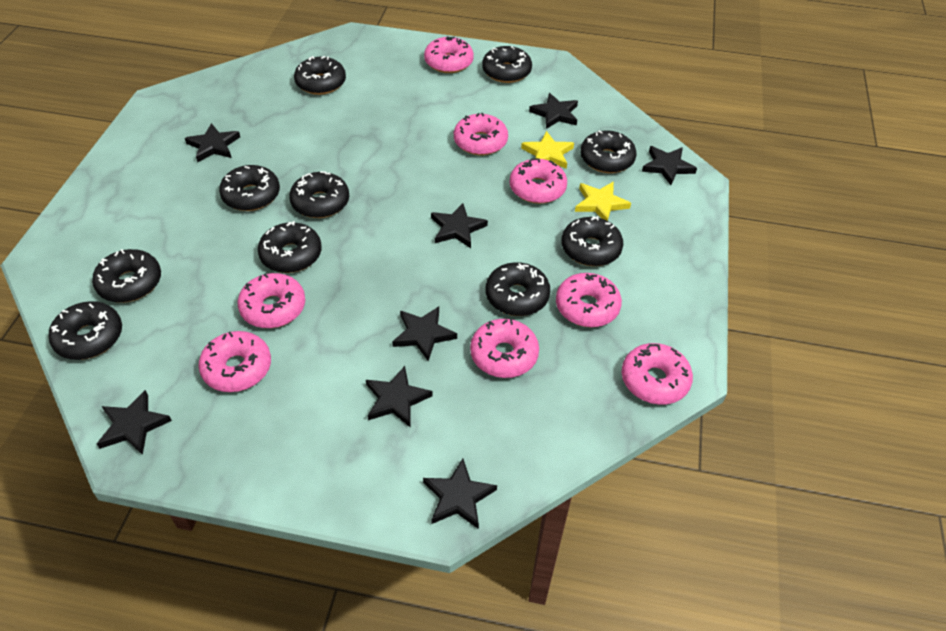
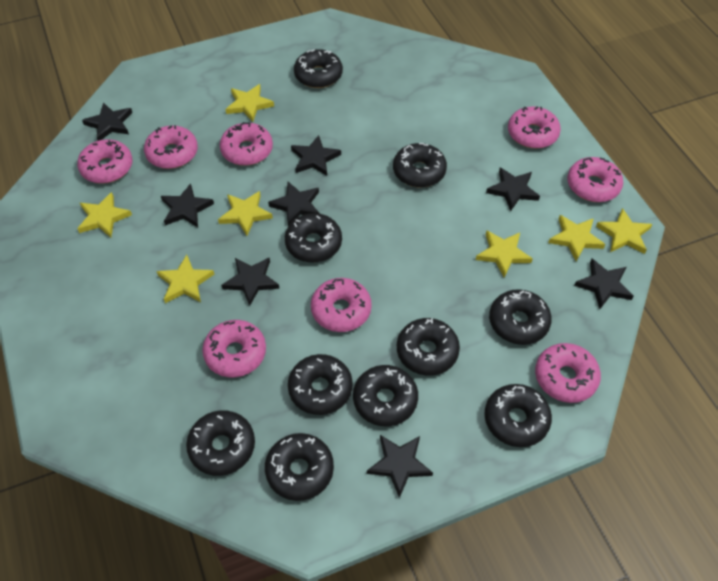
yellow star: [521,131,574,169] [575,182,631,221] = 2 -> [77,192,132,238] [156,255,214,303] [218,191,273,236] [225,84,274,122] [476,230,533,277] [548,215,606,262] [596,208,652,254] = 7

